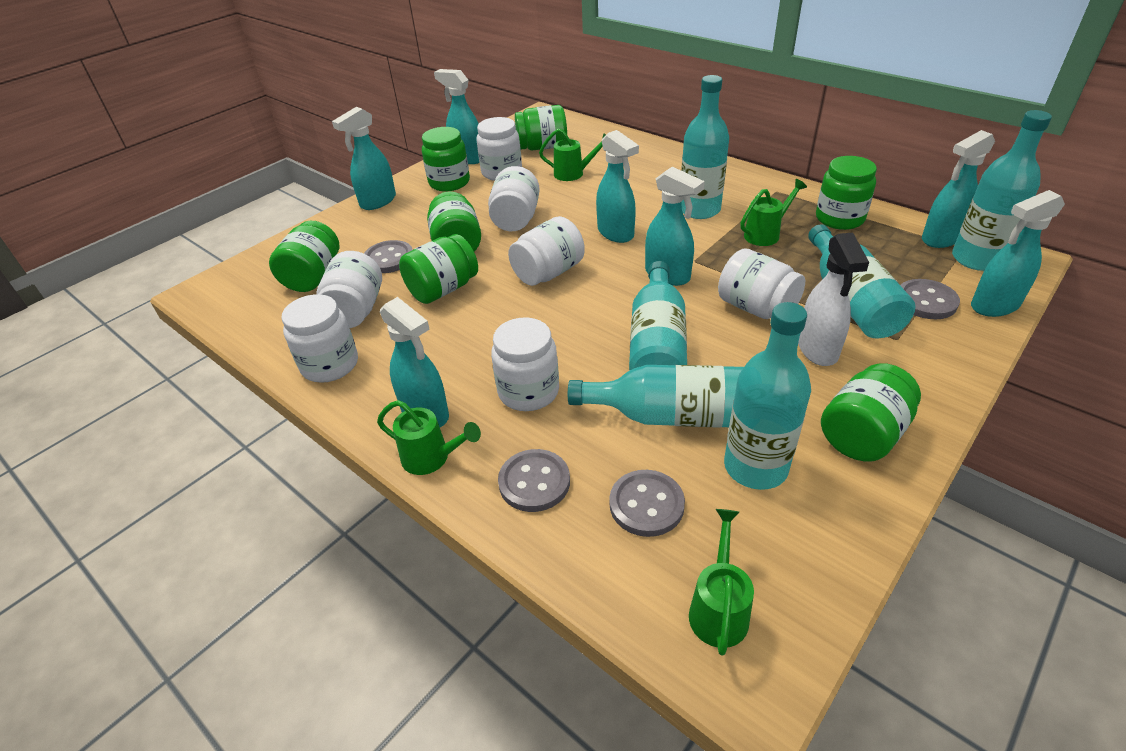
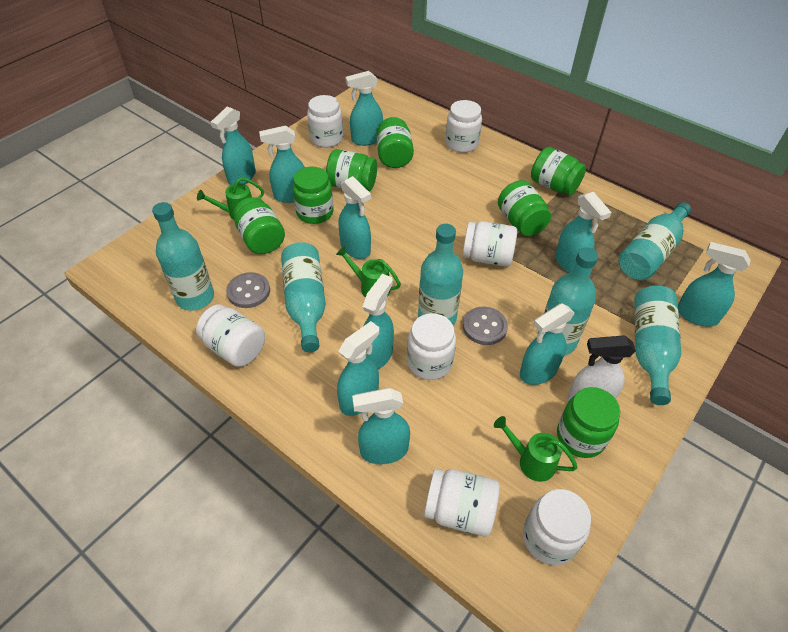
green watering can: [377,400,481,475] [539,129,606,181] [689,509,754,656] [740,179,807,246] = 4 -> [197,177,264,220] [336,246,401,298] [494,416,578,482] = 3
grey button: [364,240,412,273] [498,449,570,512] [609,470,685,537] [900,279,960,319] = 4 -> [226,272,270,308] [463,307,508,345] = 2
turquoise spray bottle: [332,107,396,210] [380,297,449,427] [434,69,479,164] [596,130,639,243] [645,167,705,286] [922,130,995,248] [971,190,1065,317] = 7 -> [211,107,256,185] [259,126,305,203] [337,321,379,416] [338,176,371,259] [345,71,383,146] [352,388,410,464] [363,274,394,369] [520,304,575,385] [555,192,611,273] [678,242,751,327] = 10

